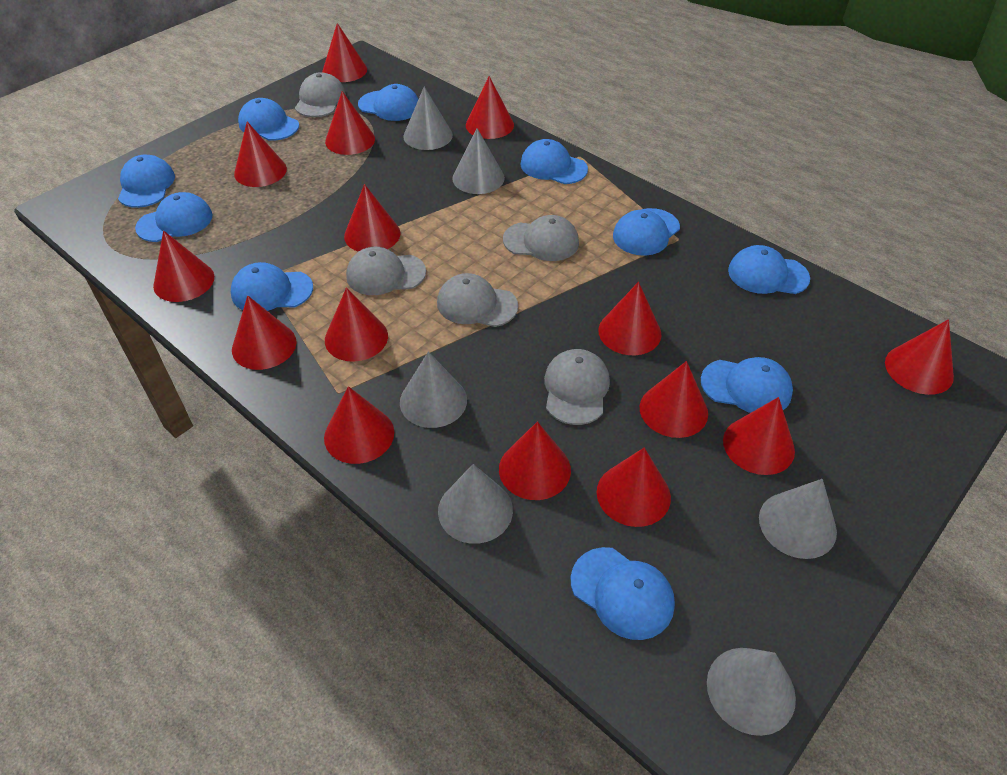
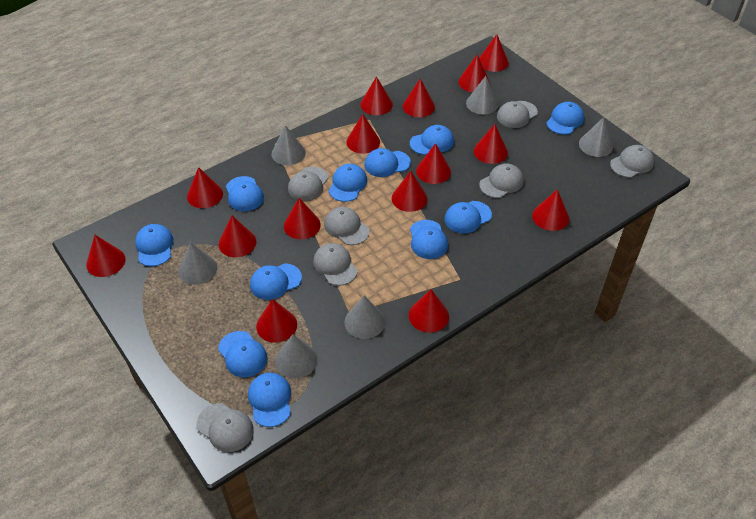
blue cap: [118,155,175,208] [135,192,213,242] [231,262,313,311] [238,98,299,141] [358,84,418,121] [520,139,588,184] [571,547,675,640] [613,208,680,256] [701,357,793,413] [728,245,810,294] = 10 -> [135,224,173,267] [218,331,267,377] [226,176,264,211] [248,373,291,427] [250,263,302,300] [329,164,367,202] [364,148,411,177] [410,125,454,155] [410,220,448,259] [445,201,492,234] [546,102,584,135] = 11
grey cap: [295,72,346,117] [346,247,426,295] [437,273,518,327] [503,215,579,261] [544,349,610,425] = 5 -> [196,403,254,452] [288,167,329,201] [313,243,358,286] [324,207,370,245] [479,163,524,198] [497,101,538,128] [610,145,654,178] = 7

